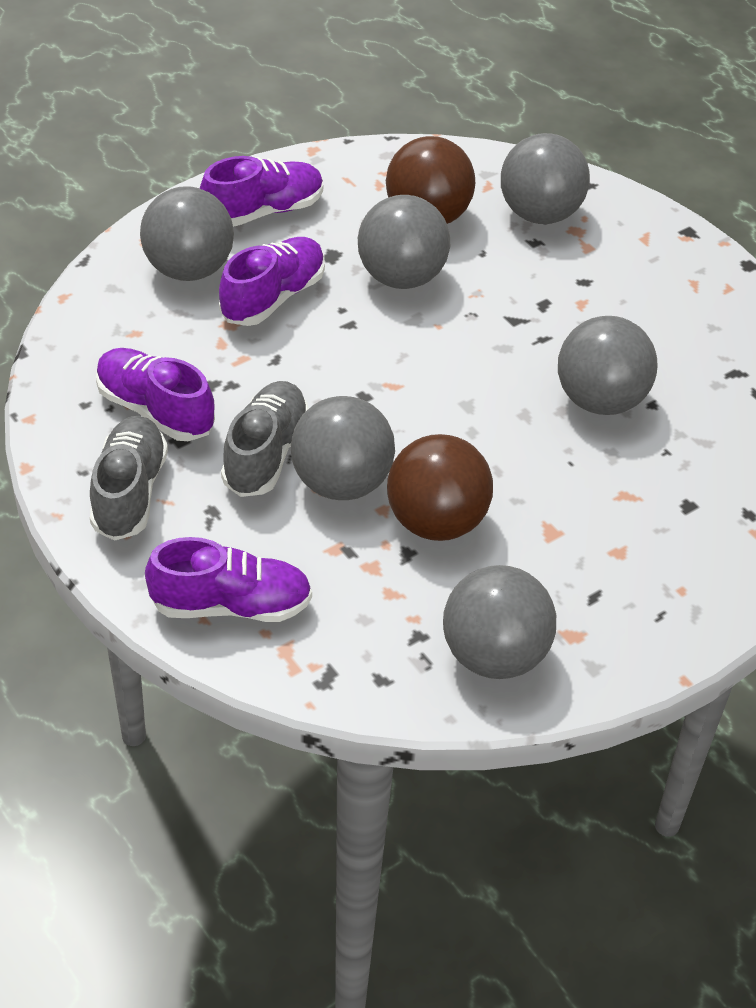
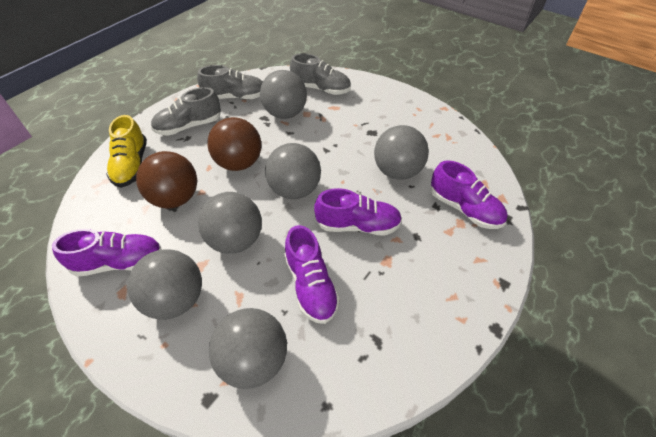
grey shoe: [90,416,168,541] [221,381,309,497] = 2 -> [151,87,221,136] [197,65,263,100] [290,53,351,95] = 3
yellow shoe: none = 0 -> [106,115,147,188] = 1

